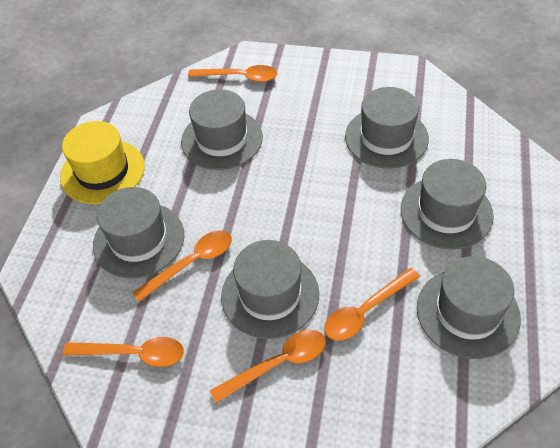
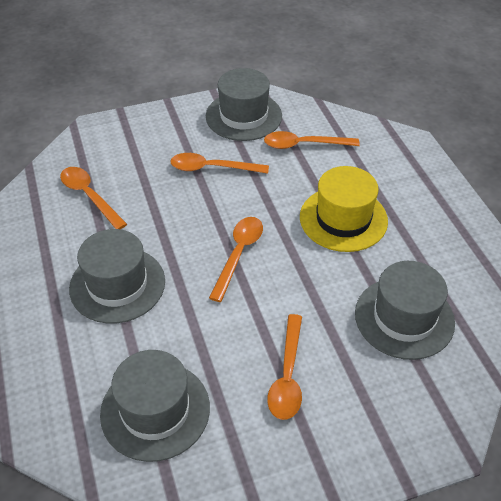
grey hat: [93,187,185,278] [181,89,263,170] [221,240,319,339] [345,87,429,169] [401,159,494,250] [417,256,521,359] = 6 -> [69,229,165,324] [100,350,210,462] [206,68,282,141] [355,261,455,360] = 4

